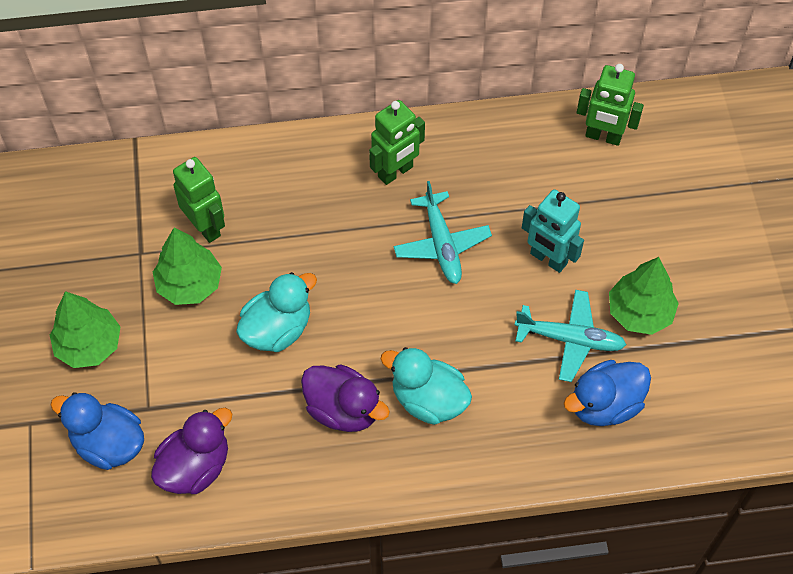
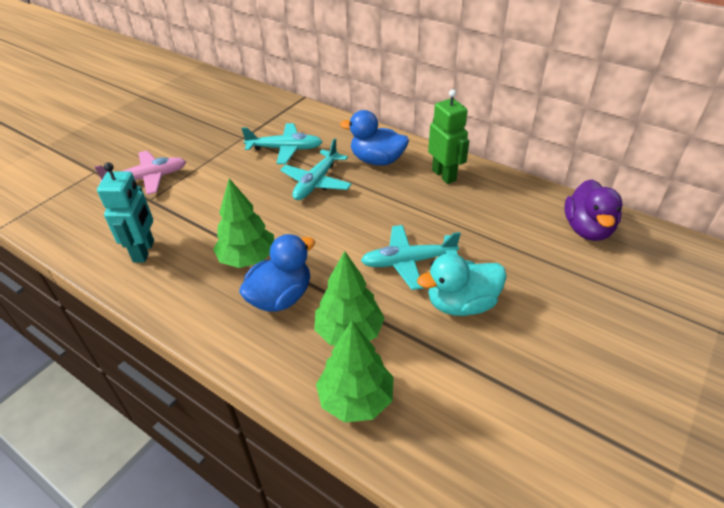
green robot: [173,157,225,243] [369,100,425,185] [577,64,644,146] = 3 -> [428,89,469,184] = 1
pink plane: none = 0 -> [94,151,186,195] = 1
purple duck: [151,408,232,494] [301,365,390,432] = 2 -> [564,179,622,241] = 1
turquoise duck: [236,272,317,352] [381,347,472,425] = 2 -> [417,253,507,316] = 1
turquoise plane: [393,181,492,284] [515,290,626,382] = 2 -> [242,123,322,164] [280,138,352,200] [361,225,461,290] = 3

